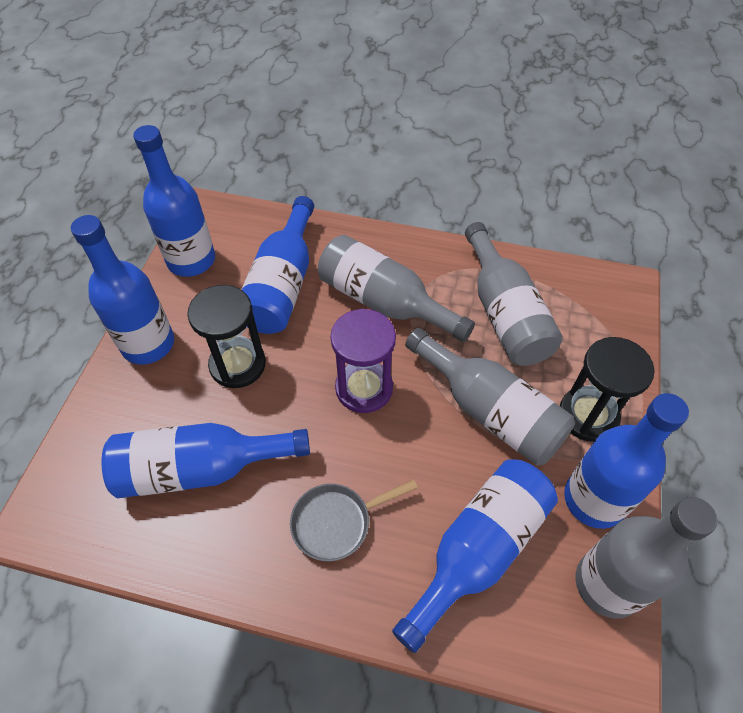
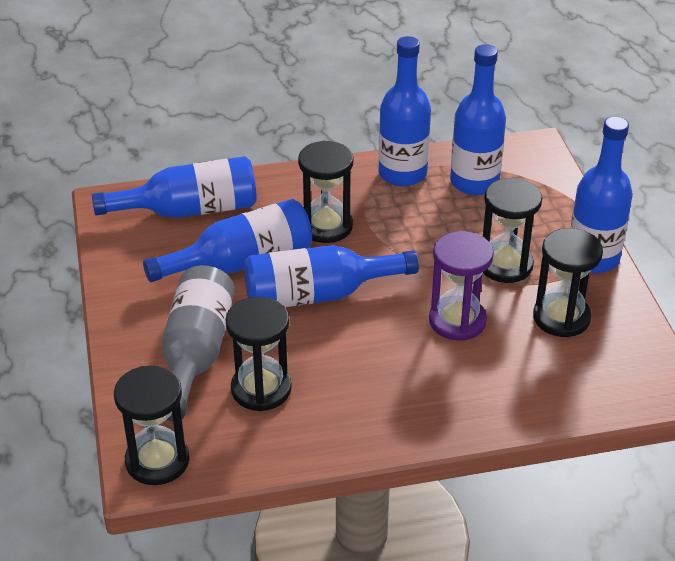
black hourglass: [187,285,266,388] [560,337,655,442] = 2 -> [114,366,189,485] [225,296,292,411] [298,141,353,243] [483,178,542,283] [533,228,603,337] = 5
grey bottle: [318,234,475,342] [405,328,575,466] [465,222,563,366] [576,497,717,619] = 4 -> [162,265,235,421] = 1
grey pan: [290,480,418,561] = 1 -> none = 0

